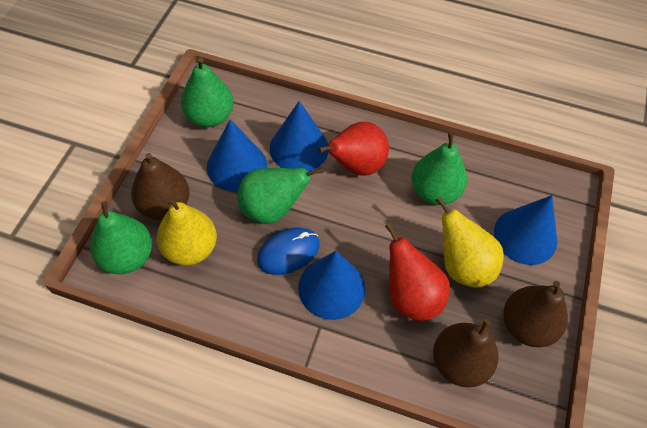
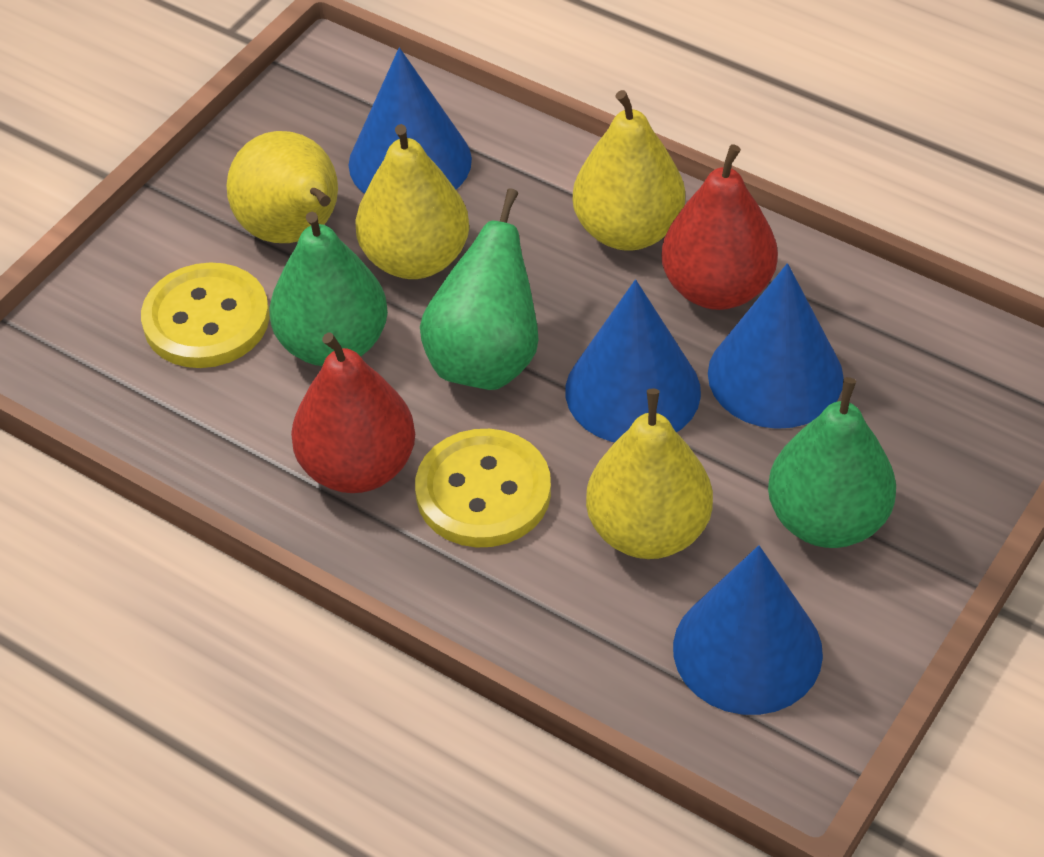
blue mouse: [257,227,320,275] = 1 -> none = 0
brown pear: [131,153,190,220] [433,319,499,388] [503,281,568,347] = 3 -> none = 0
green pear: [90,201,152,274] [181,57,233,127] [237,168,324,224] [412,132,467,205] = 4 -> [269,212,388,366] [420,188,539,390] [768,377,896,548] = 3
yellow button: none = 0 -> [141,262,269,368] [415,429,551,547] = 2
yellow pear: [157,197,217,265] [436,197,504,287] = 2 -> [227,131,338,243] [355,124,469,279] [573,90,685,251] [586,388,713,559] = 4

